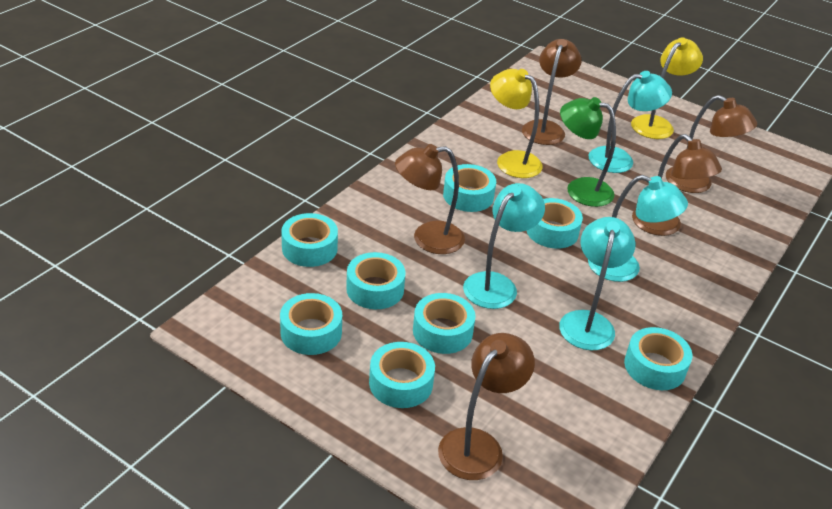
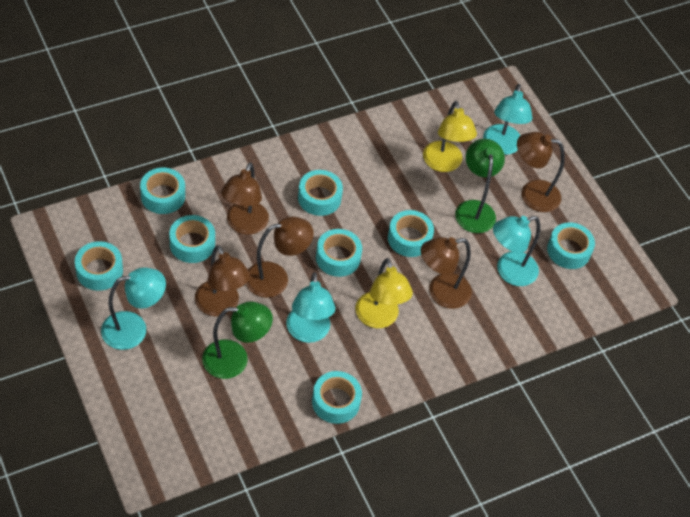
green lamp: [560,97,616,207] = 1 -> [202,302,273,379] [455,139,505,233] = 2

